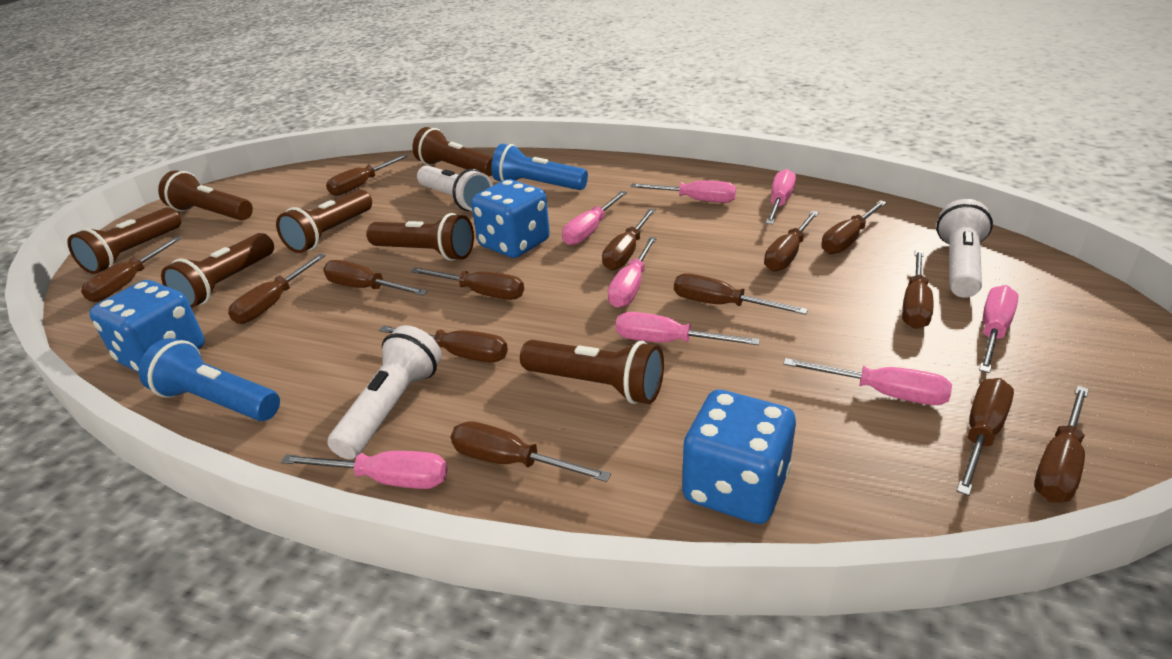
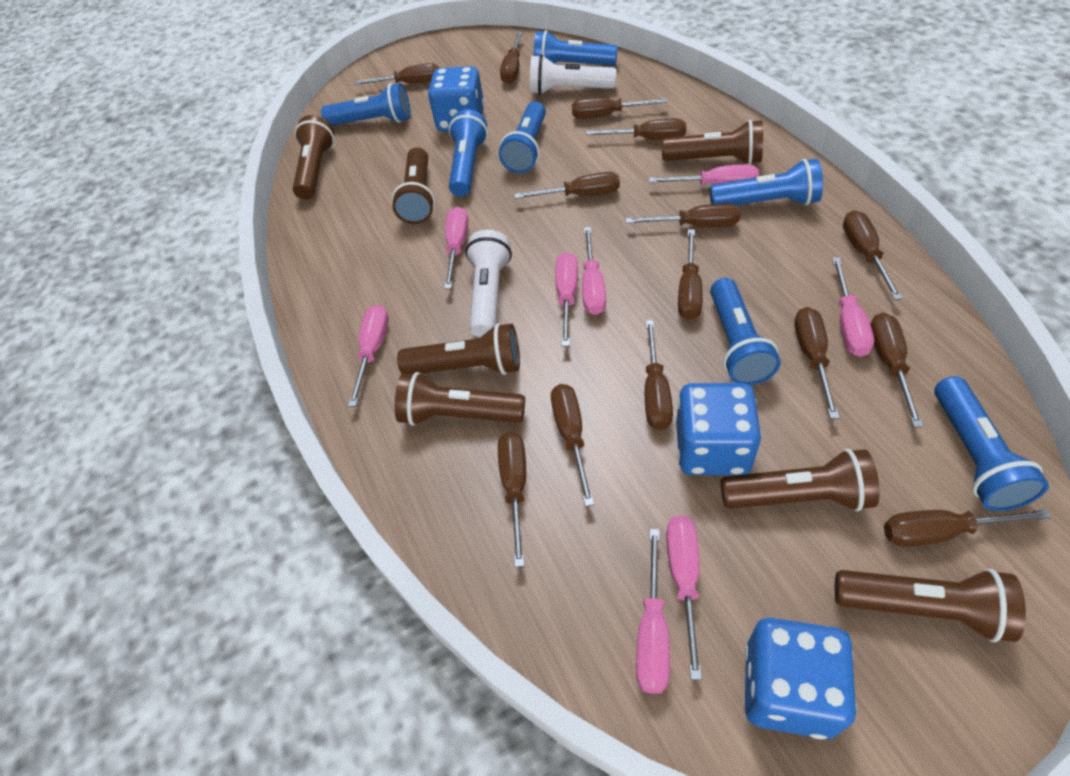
blue flashlight: [139,338,280,421] [491,144,588,190] = 2 -> [321,83,411,125] [449,109,488,197] [499,101,546,173] [533,30,618,66] [710,159,823,205] [710,278,781,385] [934,376,1049,511] = 7
white flashlight: [328,325,442,459] [417,165,493,211] [936,199,993,298] = 3 -> [465,230,512,338] [530,54,616,95] = 2

